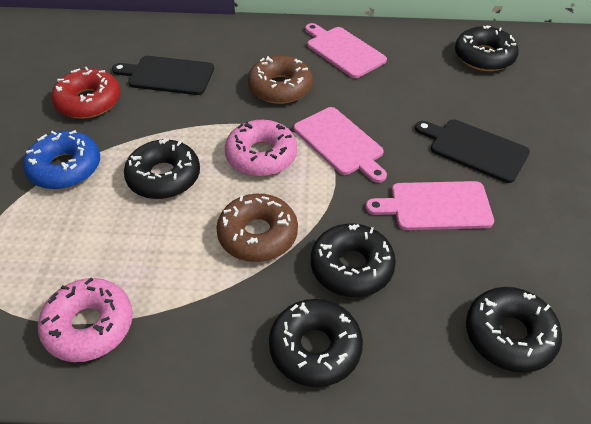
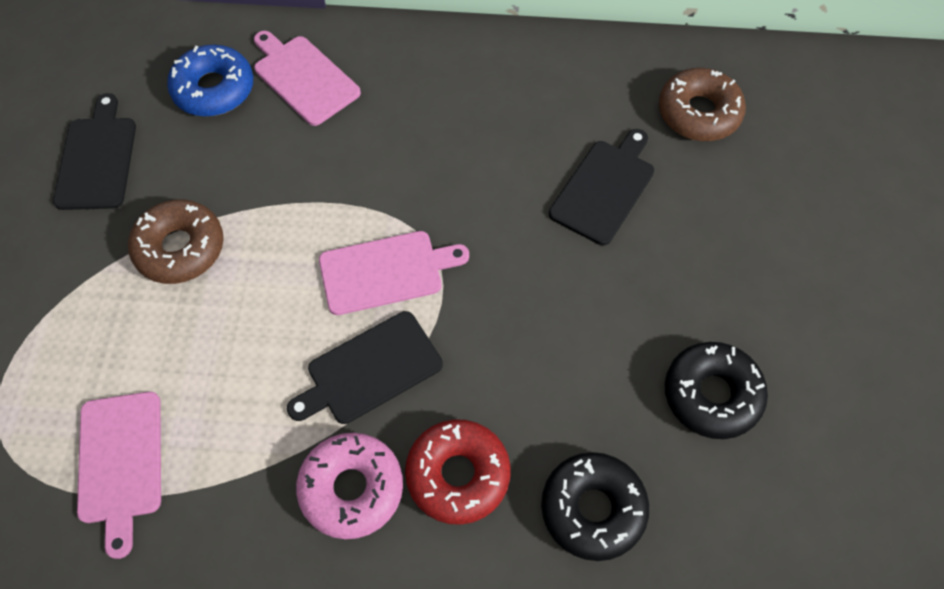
black cutting board: [112,56,214,95] [415,120,530,183] = 2 -> [53,93,136,210] [287,311,443,424] [549,129,654,245] = 3
black donut: [124,139,200,199] [269,299,363,387] [311,224,396,297] [455,25,519,71] [466,287,562,373] = 5 -> [541,452,649,561] [665,342,768,439] = 2
pink donut: [38,278,133,362] [225,120,297,176] = 2 -> [296,433,403,539] = 1

